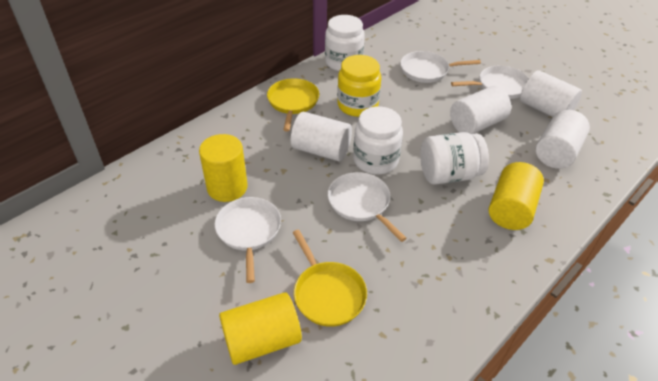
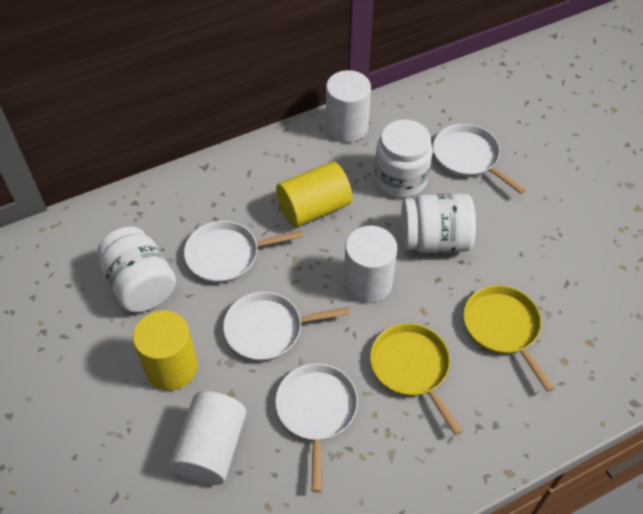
white cylinder: [291,112,352,161] [450,86,511,134] [520,70,582,117] [536,110,590,169] = 4 -> [170,391,246,485] [326,70,371,142] [344,226,397,303] = 3
yellow cylinder: [199,134,248,202] [219,292,302,365] [489,162,544,230] = 3 -> [133,310,198,391] [276,162,352,227] = 2
yellow jar: [337,55,381,117] = 1 -> none = 0

